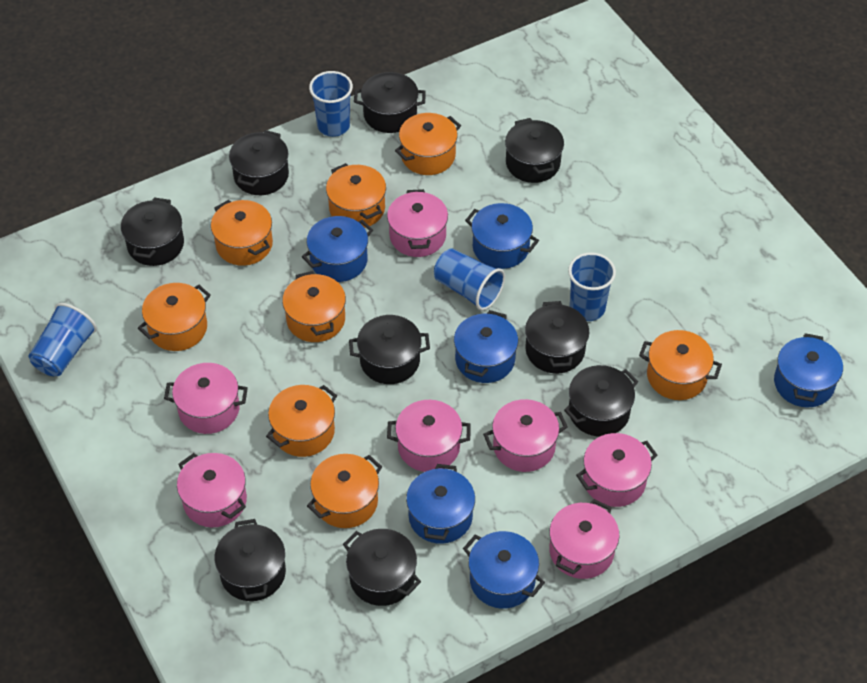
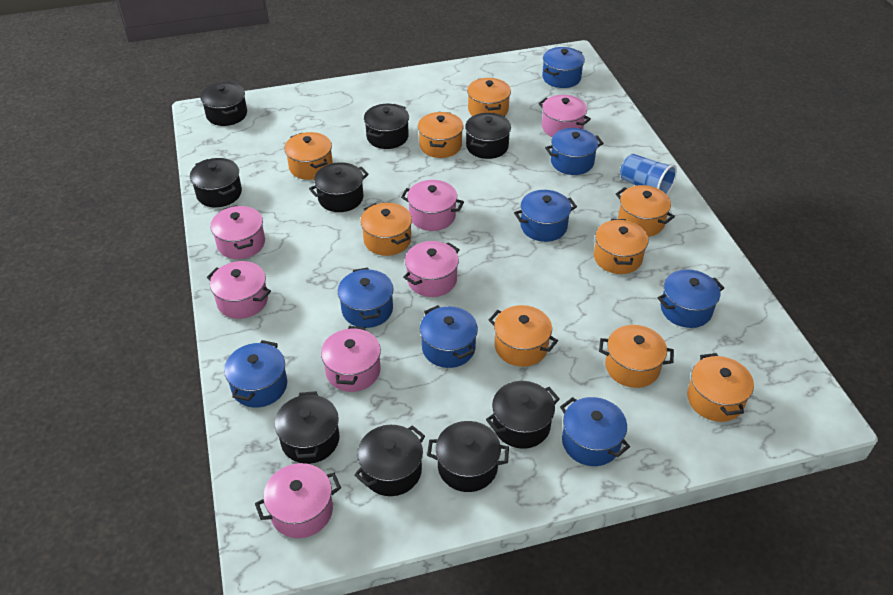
blue cup: [29,303,97,376] [309,71,353,137] [434,248,505,311] [568,252,616,321] = 4 -> [620,154,677,195] = 1
blue pot: [302,216,373,282] [406,464,475,544] [454,310,518,383] [463,531,545,609] [465,203,539,269] [774,333,843,407] = 6 -> [224,340,287,408] [338,268,394,328] [420,305,478,368] [514,190,577,242] [542,47,585,88] [545,128,604,175] [560,397,630,466] [658,269,724,328] = 8
orange pot: [138,283,211,351] [211,200,273,266] [266,385,337,457] [282,271,346,342] [307,454,382,528] [326,163,386,228] [395,113,461,175] [639,330,722,400] = 8 -> [284,132,333,180] [360,203,412,256] [418,112,464,158] [467,78,511,116] [489,305,558,367] [594,219,648,274] [599,325,674,388] [616,185,675,237] [687,353,754,422] = 9

